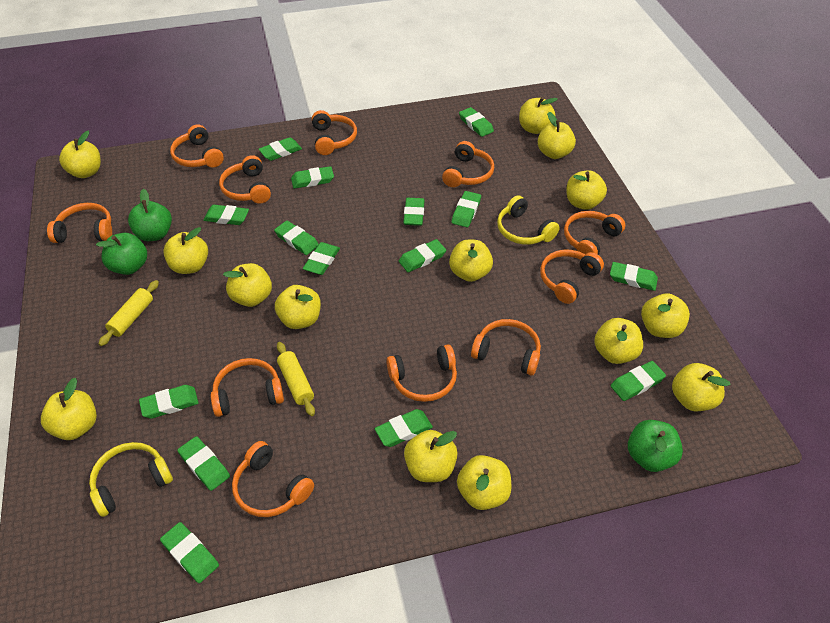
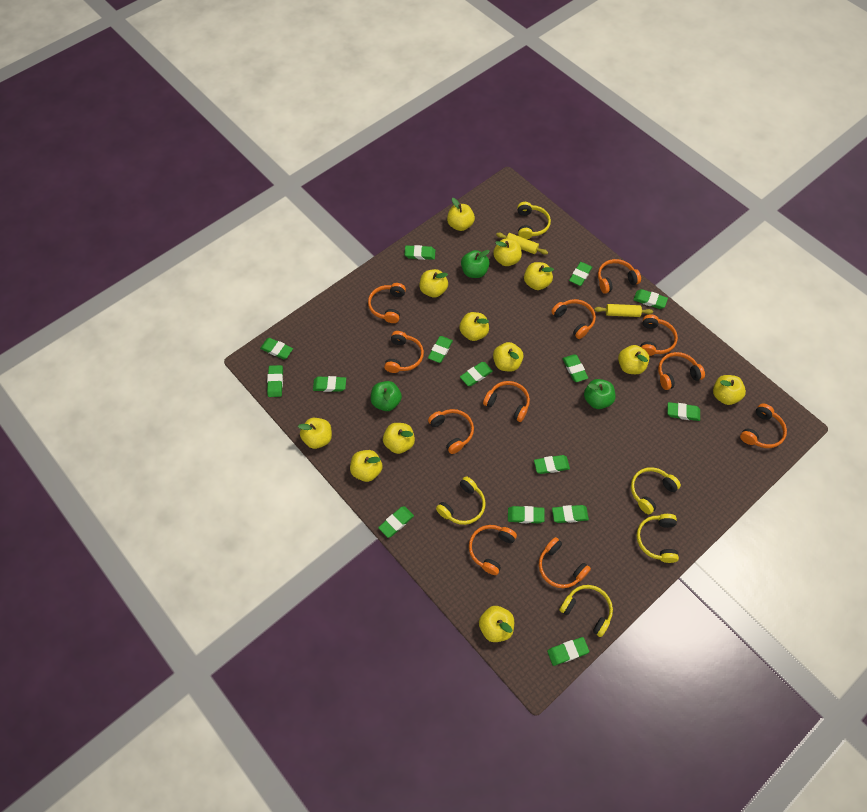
yellow apple: [41,378,97,440] [59,131,101,178] [163,227,208,274] [223,263,272,307] [275,285,321,329] [404,430,458,482] [449,240,493,282] [457,455,512,510] [519,97,558,134] [538,112,576,159] [567,170,607,210] [594,318,643,364] [641,293,690,338] [672,363,731,411] = 14 -> [298,418,332,449] [350,450,382,482] [383,423,415,454] [419,269,448,298] [447,198,475,231] [459,312,489,341] [479,606,514,642] [493,239,522,266] [493,342,524,372] [524,262,554,290] [618,345,649,374] [713,375,746,405] = 12
yellow headphones: [89,442,173,517] [497,195,560,245] = 2 -> [436,476,485,525] [517,202,551,239] [559,585,613,637] [631,467,681,514] [636,514,679,563] = 5

